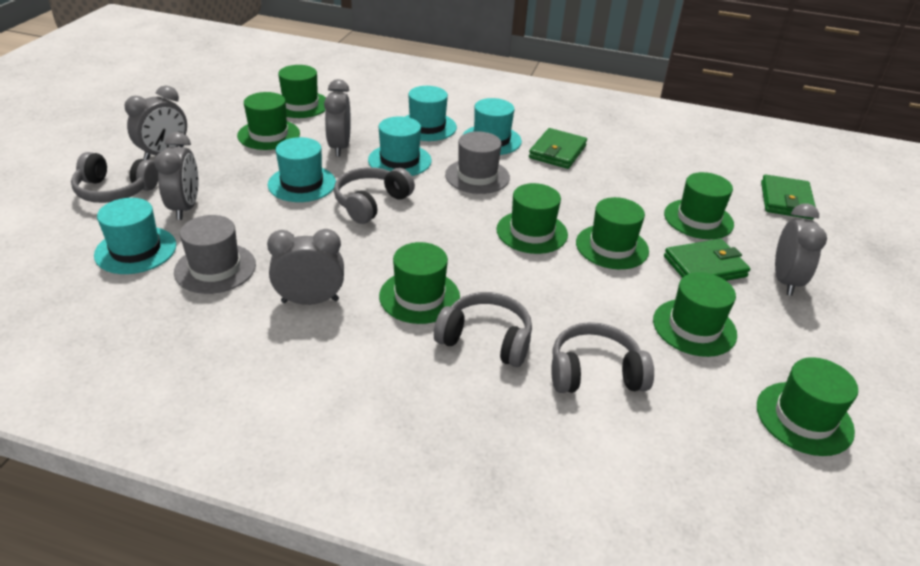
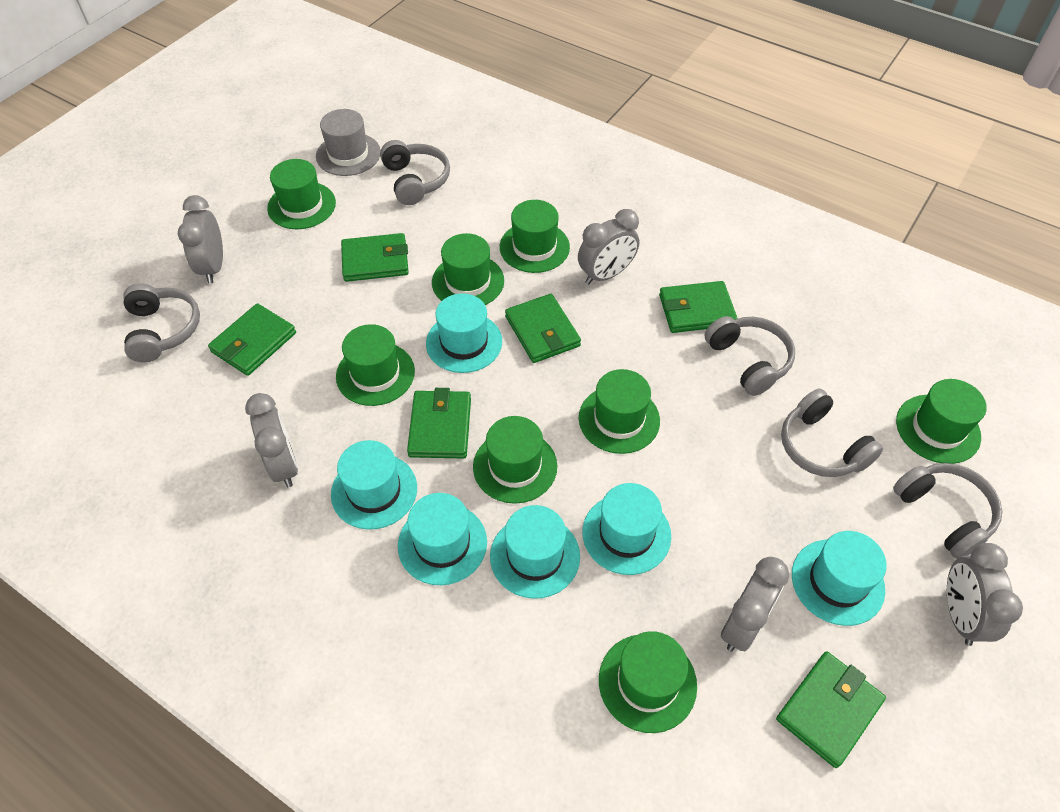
green wallet: [529,128,587,169] [664,239,750,281] [761,174,816,219] = 3 -> [208,303,296,376] [341,233,409,282] [407,388,471,458] [505,294,581,363] [659,281,738,333] [776,651,886,768] = 6
grey hat: [174,215,256,294] [445,131,510,194] = 2 -> [316,109,381,176] = 1
grey headphones: [71,152,158,203] [334,167,415,224] [434,292,532,367] [551,322,654,393] = 4 -> [123,283,200,362] [380,140,450,205] [705,316,795,396] [781,389,883,477] [893,463,1002,559] = 5
turquoise hat: [94,198,176,274] [268,137,336,202] [368,116,432,176] [405,86,457,141] [463,98,522,155] = 5 -> [331,440,417,530] [398,493,487,585] [426,293,502,373] [490,505,580,599] [582,483,671,575] [792,531,887,626] = 6

